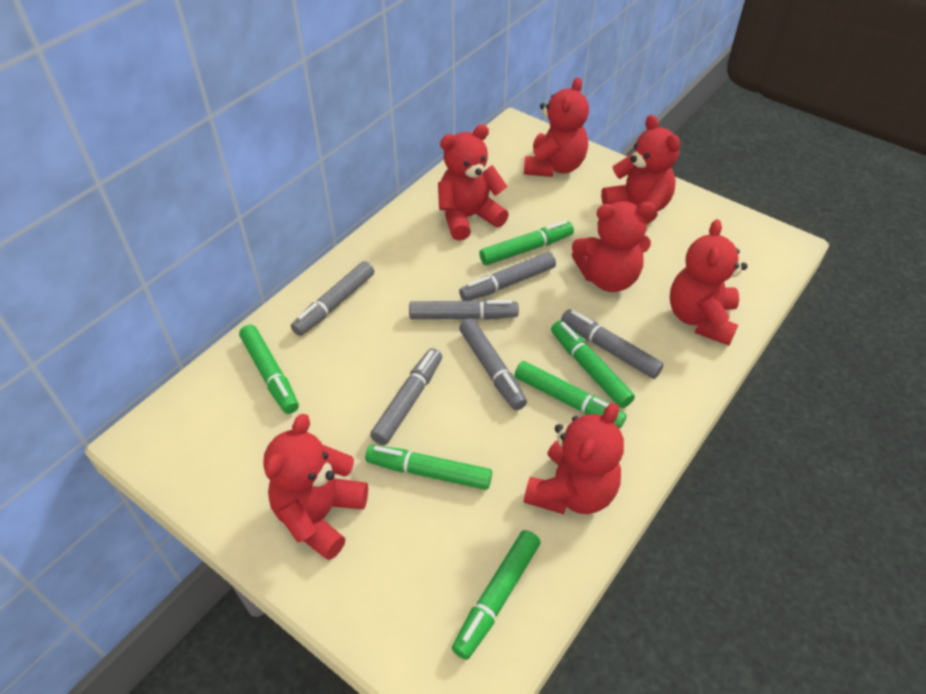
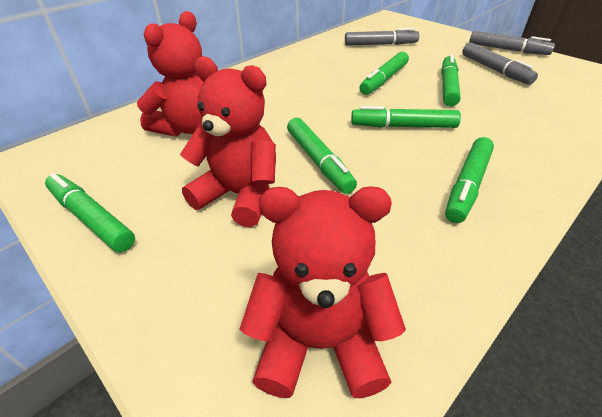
grey marker: [291,261,374,336] [370,348,442,445] [409,300,519,320] [459,252,556,301] [459,319,527,410] [561,309,664,379] = 6 -> [345,28,419,46] [462,43,538,85] [469,31,555,55] = 3
red teddy bear: [263,414,368,560] [438,124,509,241] [524,77,589,177] [524,403,624,514] [572,201,655,292] [601,115,680,224] [670,219,747,345] = 7 -> [137,11,203,137] [180,56,276,227] [240,186,406,398] = 3

